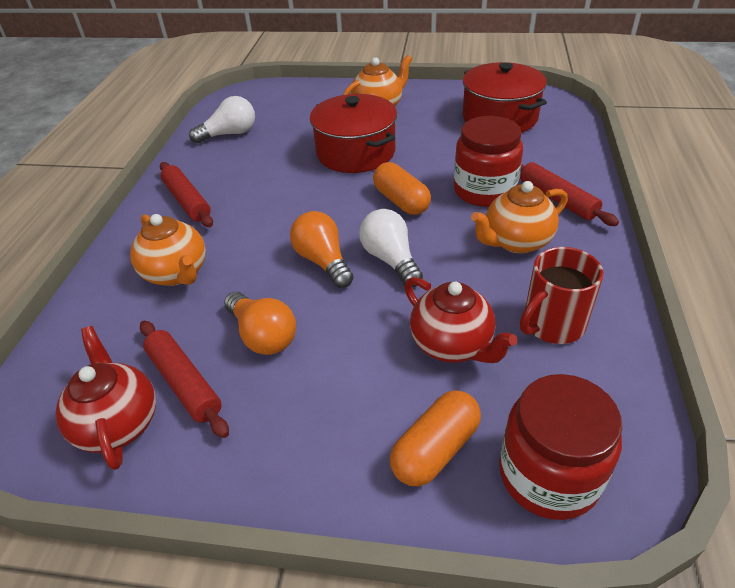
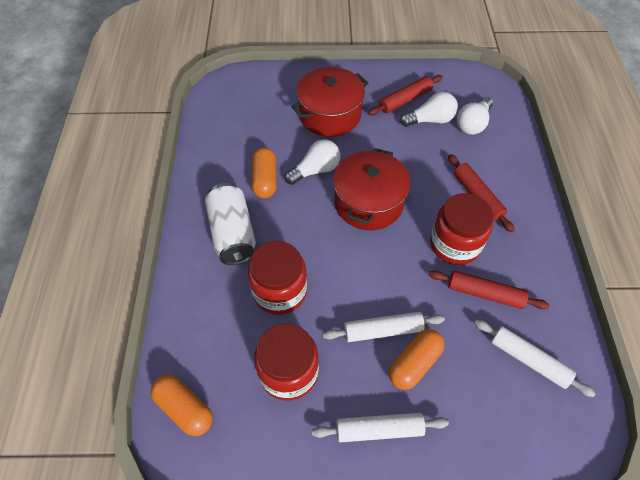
orange capsule: [373,162,431,215] [390,390,481,487] = 2 -> [151,375,213,436] [252,148,277,198] [389,329,445,390] = 3
orange light bulb: [224,292,296,355] [290,211,354,288] = 2 -> none = 0
orange teapot: [130,214,206,286] [343,55,412,106] [471,181,568,254] = 3 -> none = 0
red jar: [454,116,523,207] [499,374,622,520] = 2 -> [248,241,307,315] [254,324,319,401] [430,193,493,265] = 3
red mug: [520,247,603,344] = 1 -> none = 0
red teapot: [55,326,156,470] [404,277,518,363] = 2 -> none = 0
white can: none = 0 -> [205,183,256,265] = 1
white light bulb: [189,96,255,144] [359,209,423,287] = 2 -> [285,139,341,185] [400,92,458,127] [457,97,493,135] = 3
white rolling pin: none = 0 -> [312,413,449,442] [323,312,445,342] [475,319,596,397] = 3

